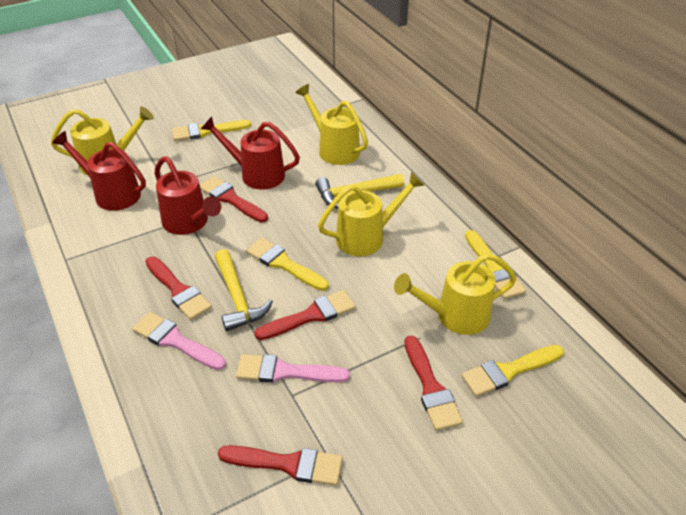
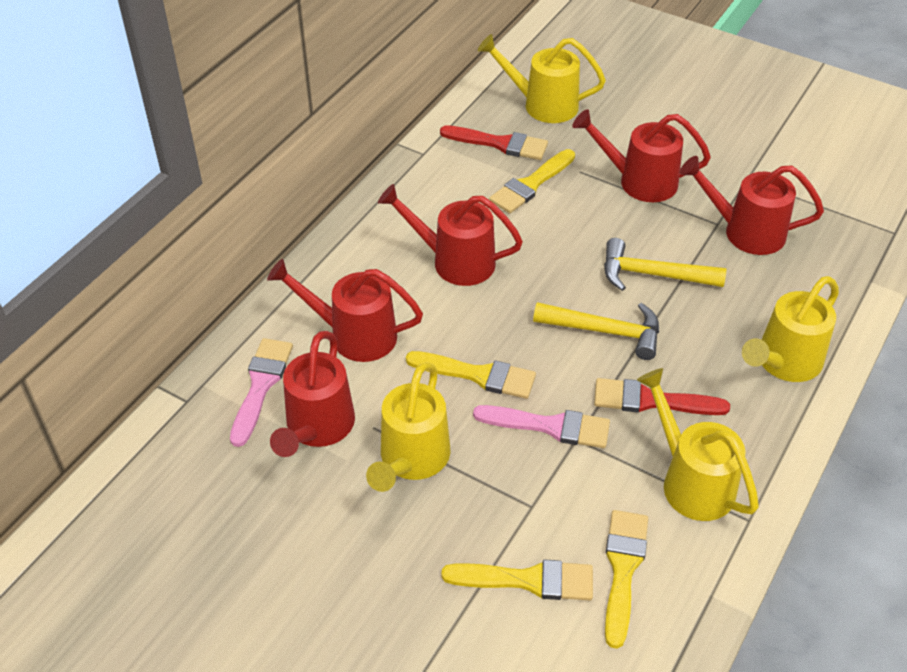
red brush: [145,256,212,320] [200,176,268,222] [218,445,343,486] [254,290,356,340] [405,336,463,431] = 5 -> [440,125,548,160] [594,378,730,415] = 2
red watering can: [52,131,146,211] [154,156,221,235] [201,116,300,189] = 3 -> [267,259,423,362] [270,331,355,457] [378,184,523,286] [572,109,711,202] [680,156,824,255] = 5

